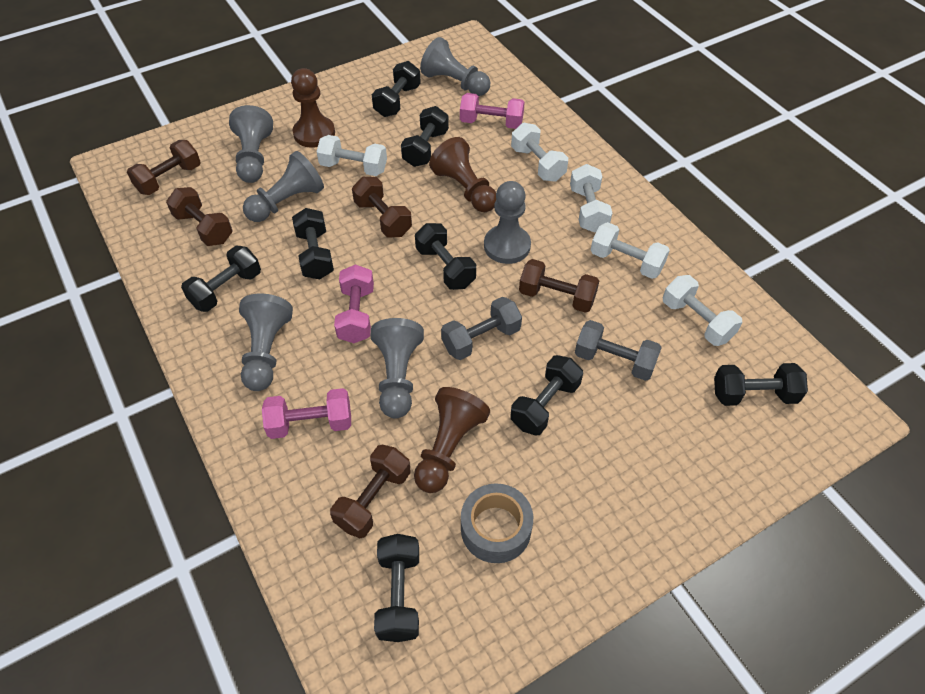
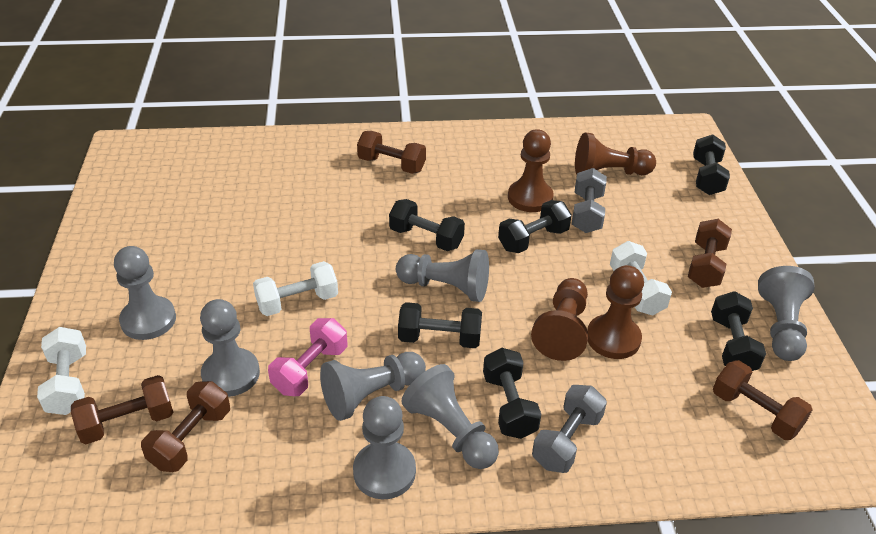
black dumbbell: [181,246,261,312] [292,208,334,279] [372,61,421,117] [374,534,419,642] [401,106,449,167] [415,223,476,290] [510,355,583,435] [714,363,808,406] = 8 -> [389,199,465,251] [398,302,482,348] [483,348,541,439] [498,200,572,253] [693,134,730,195] [711,291,766,371] = 6
brown pawn: [291,68,335,148] [414,387,490,493] [429,137,496,212] = 3 -> [508,129,554,212] [531,278,588,361] [575,132,656,175] [587,265,644,359] = 4
grey pawn: [229,105,273,183] [239,294,293,391] [243,151,324,222] [370,318,424,418] [420,37,490,96] [484,181,531,264] = 6 -> [114,246,176,340] [200,299,260,397] [320,352,426,421] [353,396,416,499] [396,249,489,302] [401,364,499,469] [758,266,815,361] = 7
grey tape: [461,483,533,563] = 1 -> none = 0
pink dumbbell: [262,388,351,439] [334,264,374,343] [460,93,525,129] = 3 -> [268,318,347,396] = 1
white dumbbell: [317,135,387,176] [511,123,568,182] [570,164,612,233] [591,222,670,279] [663,275,742,346] = 5 -> [37,327,86,415] [253,261,338,316] [610,241,672,316] = 3

